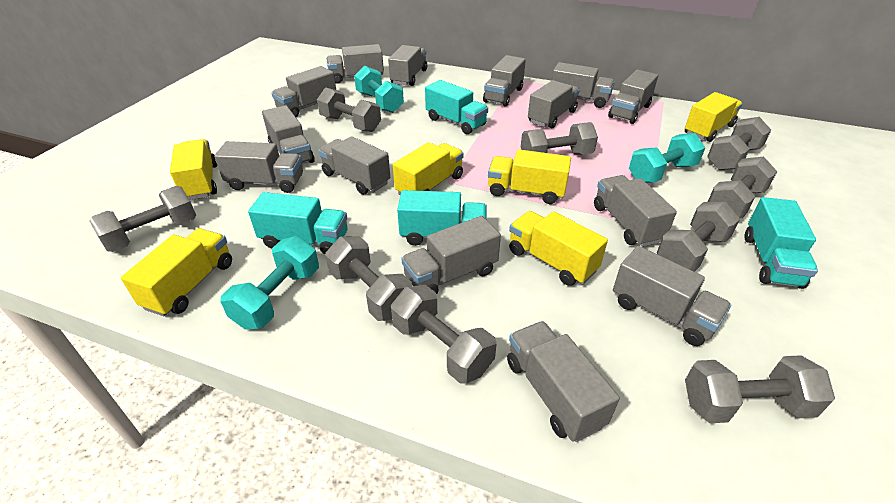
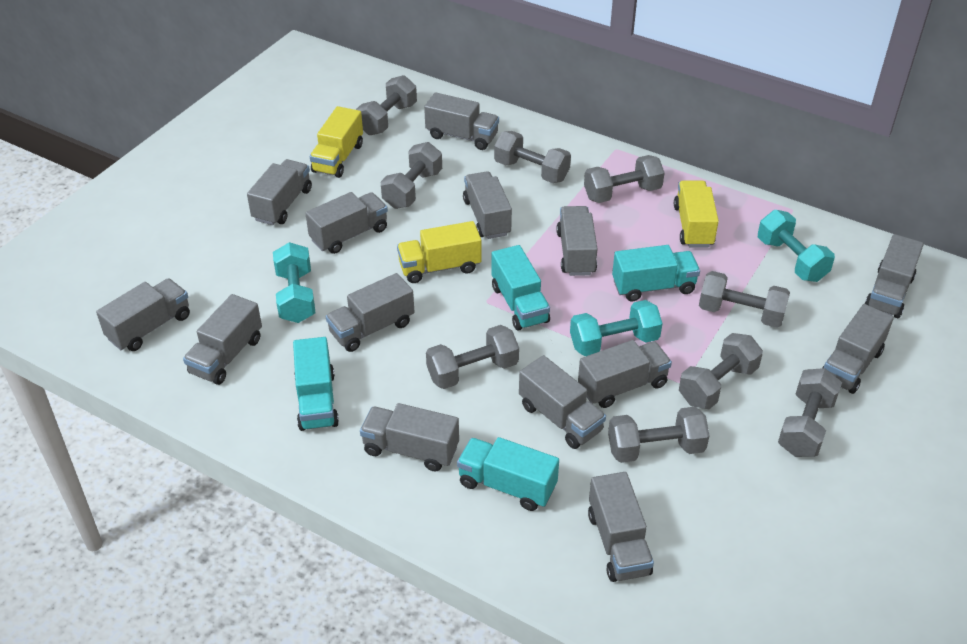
yellow truck: [121,228,232,317] [170,139,217,200] [393,142,464,195] [488,149,571,204] [509,211,608,286] [685,92,743,142] = 6 -> [310,106,363,178] [397,221,481,283] [674,181,719,247] = 3

